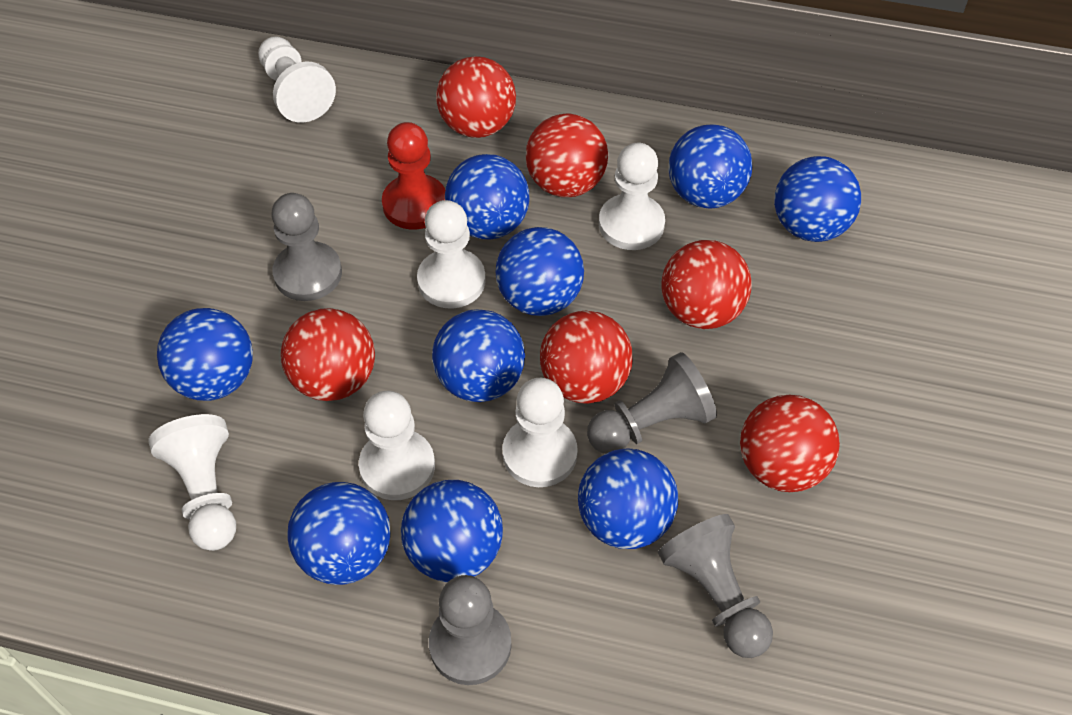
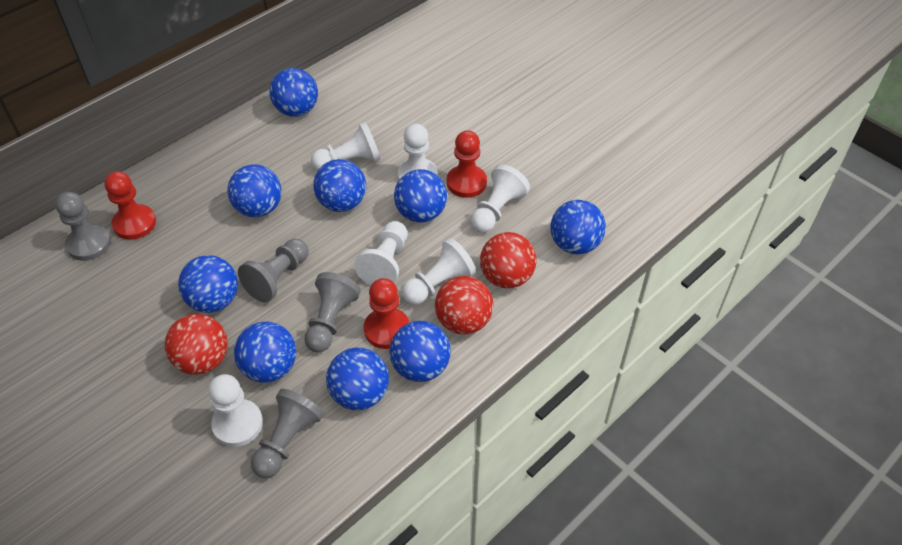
red ball: [281,308,375,401] [436,56,516,138] [526,114,608,197] [540,311,633,404] [661,240,752,329] [740,395,840,492] = 6 -> [165,314,228,375] [435,276,494,335] [480,232,537,289] = 3
red pawn: [382,122,446,230] = 1 -> [104,171,156,240] [364,278,410,349] [447,130,487,198] = 3

